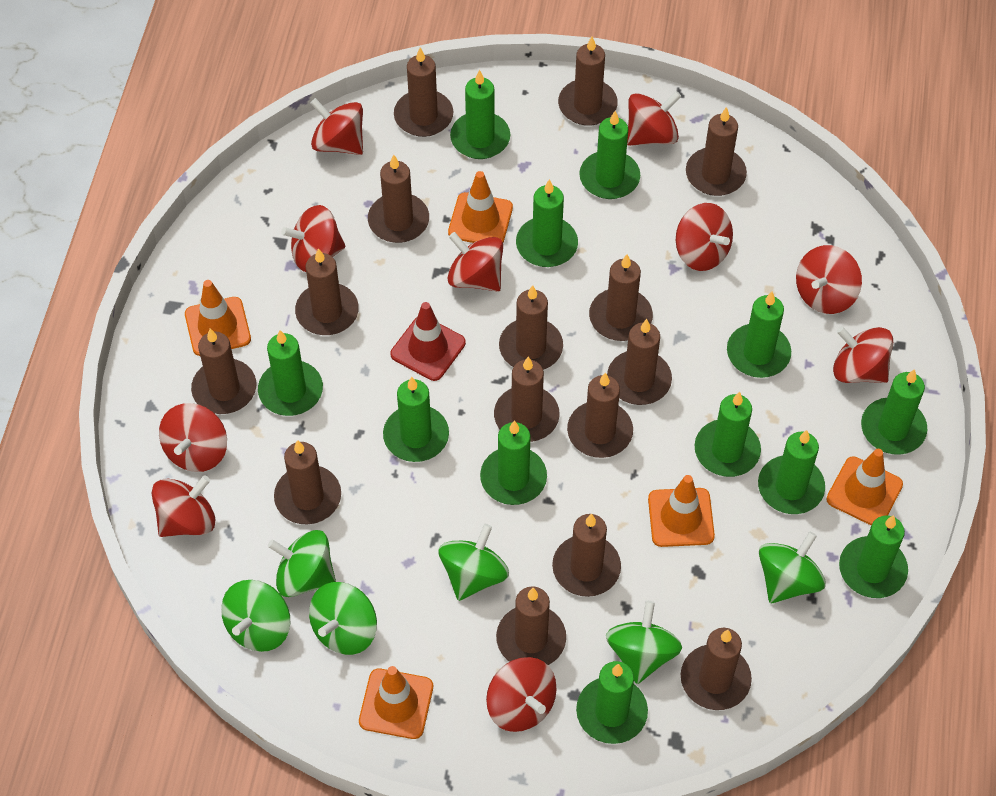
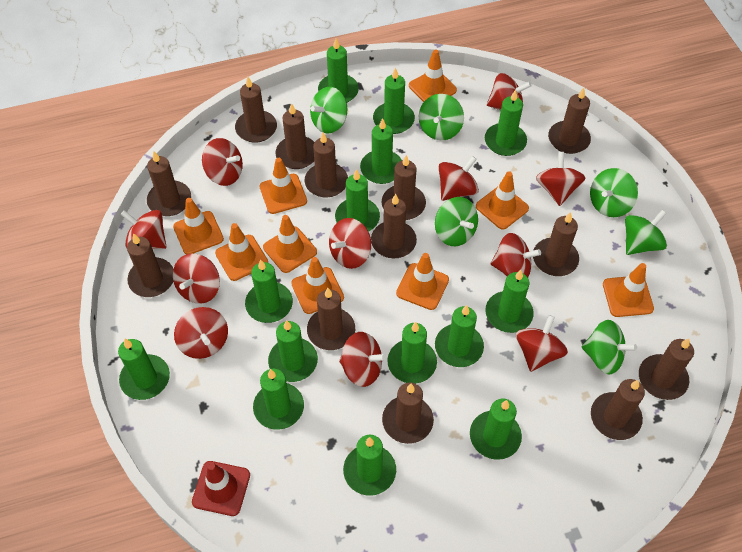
brown candle: [191,328,256,414] [274,440,341,524] [295,248,359,335] [368,155,429,243] [394,47,453,137] [494,357,560,442] [496,586,566,665] [499,285,563,370] [552,513,621,597] [558,37,618,126] [567,372,633,458] [589,254,653,341] [607,319,672,405] [681,628,752,710] [686,107,747,196] = 15 -> [127,233,173,297] [147,151,191,216] [235,77,277,143] [275,103,315,169] [304,132,348,198] [307,288,355,350] [371,194,417,258] [382,155,426,220] [382,383,434,444] [533,212,579,276] [548,88,591,154] [591,379,645,440] [639,339,694,400] = 13
green candle: [258,330,323,416] [383,377,449,462] [450,70,510,159] [480,420,547,505] [516,179,578,267] [576,661,648,744] [579,111,640,199] [695,392,761,477] [727,292,791,378] [758,430,825,514] [839,515,908,598] [861,369,927,455] = 12 -> [118,339,170,400] [245,259,293,323] [253,369,304,430] [268,320,318,382] [318,38,359,102] [335,169,380,232] [343,435,396,496] [360,118,402,184] [373,67,415,134] [387,322,437,384] [435,305,484,367] [470,399,522,460] [485,90,527,156] [485,270,534,333] = 14
orange traffic cone: [185,280,251,356] [359,666,433,739] [448,171,513,243] [648,475,715,547] [826,449,903,525] = 5 -> [173,198,224,254] [215,223,268,281] [259,158,307,214] [263,215,317,273] [291,257,344,314] [396,253,449,310] [409,49,457,102] [476,171,529,230] [603,263,654,317] = 9
red spinning top: [152,475,216,537] [159,403,227,472] [281,205,345,272] [310,98,363,155] [447,232,503,292] [486,657,556,732] [627,91,681,146] [676,203,733,271] [796,245,862,314] [833,326,893,383] = 10 -> [120,210,167,249] [173,254,220,304] [174,307,228,359] [202,138,243,186] [329,218,371,269] [339,332,387,387] [439,156,479,201] [487,73,532,110] [491,233,541,277] [516,315,568,372] [536,152,585,206] = 11

